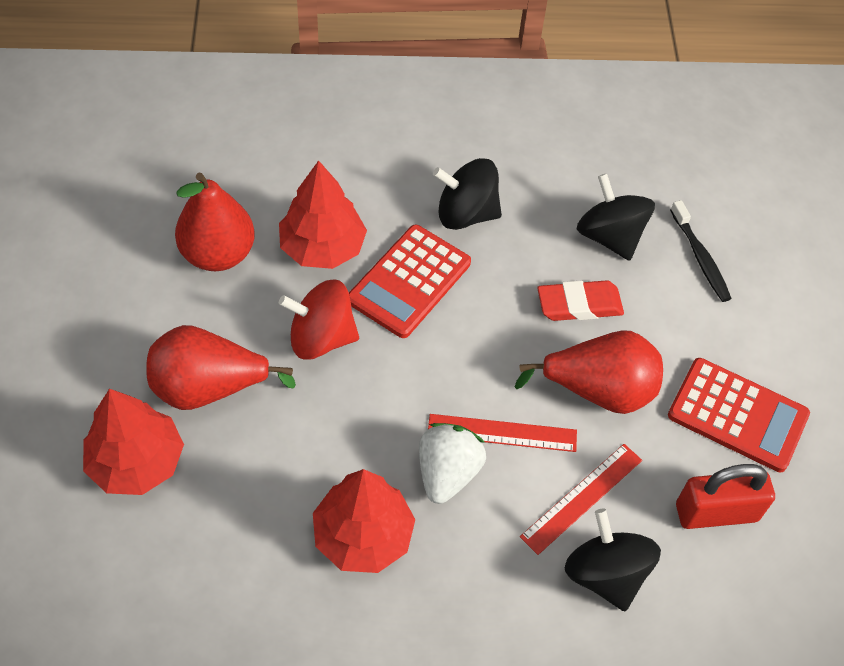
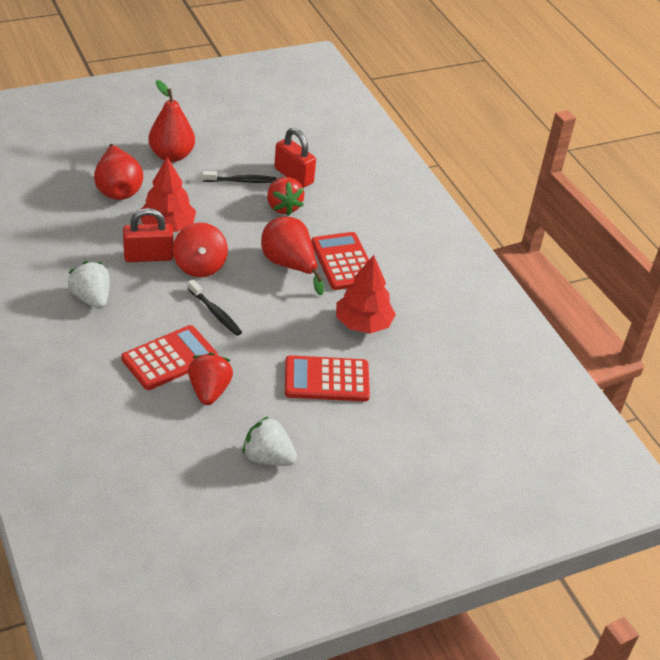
black spinning top: [433,158,502,230] [565,509,661,611] [577,173,655,261] = 3 -> none = 0
black toothbrush: [670,200,732,302] = 1 -> [187,280,242,336] [202,171,276,183] = 2
red calculator: [349,225,471,338] [668,358,810,472] = 2 -> [121,325,218,390] [285,355,370,402] [311,232,369,290] = 3
red eraser: [537,280,624,321] = 1 -> none = 0
red padlock: [676,464,775,529] = 1 -> [123,208,173,262] [274,128,316,188] = 2
red ruler: [428,414,577,452] [520,444,642,555] = 2 -> none = 0
red strawberry: none = 0 -> [188,353,233,405] [267,177,305,216] = 2
red tree: [83,389,184,495] [279,160,367,269] [313,469,415,573] = 3 -> [140,157,196,232] [336,255,396,334] = 2
white strawberry: [419,423,486,504] = 1 -> [68,261,110,309] [242,416,297,466] = 2

